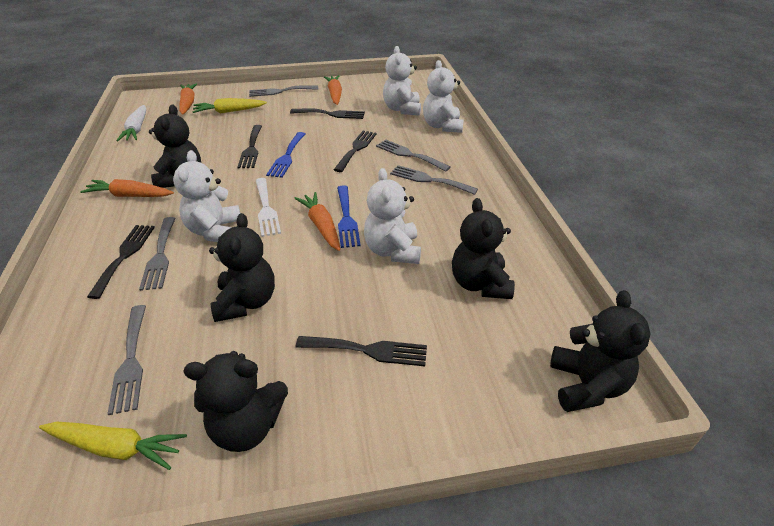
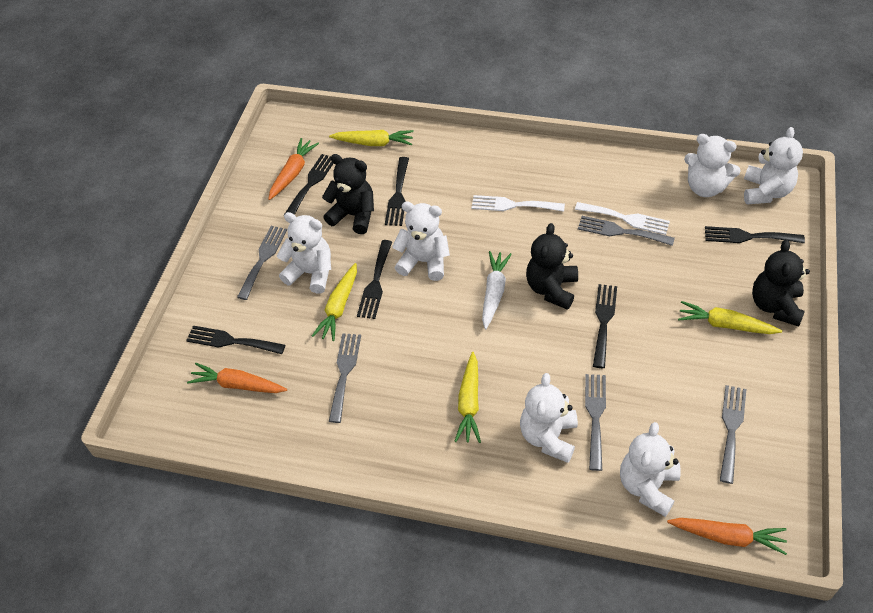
black fork: [87,225,155,299] [238,125,262,168] [290,108,365,119] [295,336,427,366] [334,131,377,172] = 5 -> [186,326,285,354] [283,154,334,216] [357,240,392,319] [385,157,409,226] [593,284,617,368] [705,226,805,243] = 6
black teddy bear: [149,104,201,188] [183,351,288,452] [209,213,275,322] [452,198,515,299] [550,290,651,412] = 5 -> [322,154,374,234] [526,223,578,310] [752,240,810,326] = 3
blue fork: [266,132,305,178] [337,185,361,248] = 2 -> none = 0
orange carrot: [80,179,174,197] [179,83,197,115] [294,192,340,251] [324,75,342,105] = 4 -> [187,363,287,393] [268,138,319,200] [667,518,787,555] = 3
white fork: [256,178,281,237] = 1 -> [472,195,565,212] [575,202,670,235] = 2
white teddy bear: [173,150,240,242] [364,168,421,264] [383,46,421,116] [423,60,464,133] = 4 -> [277,212,331,294] [392,202,450,281] [520,373,578,463] [620,422,681,517] [684,134,741,197] [744,127,803,204] = 6
yellow carrot: [39,422,187,470] [193,98,267,114] = 2 -> [312,263,357,341] [329,130,414,146] [454,352,481,443] [678,301,782,334] = 4

